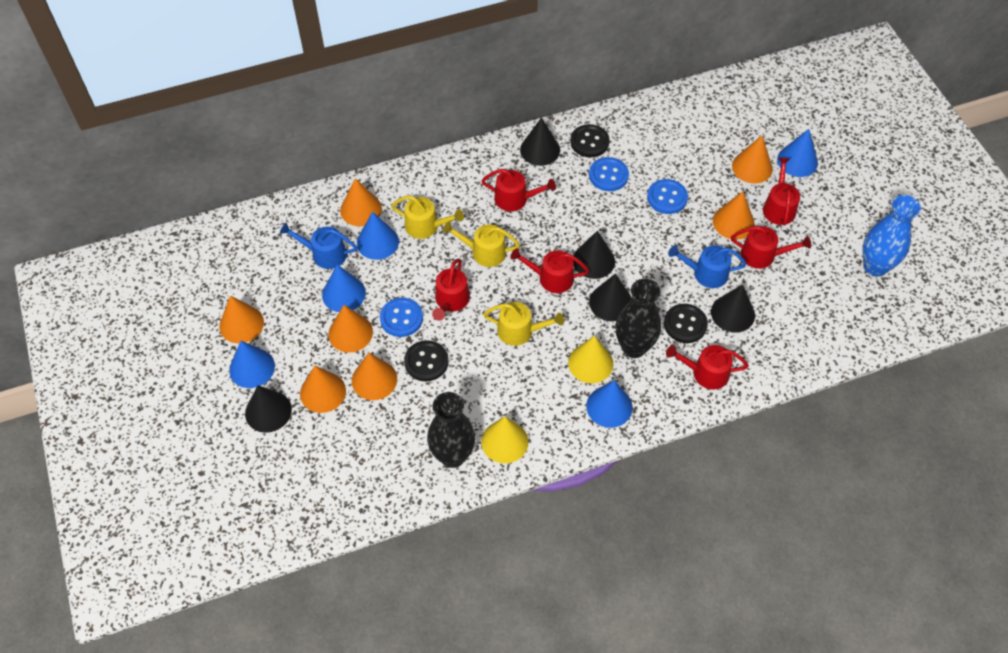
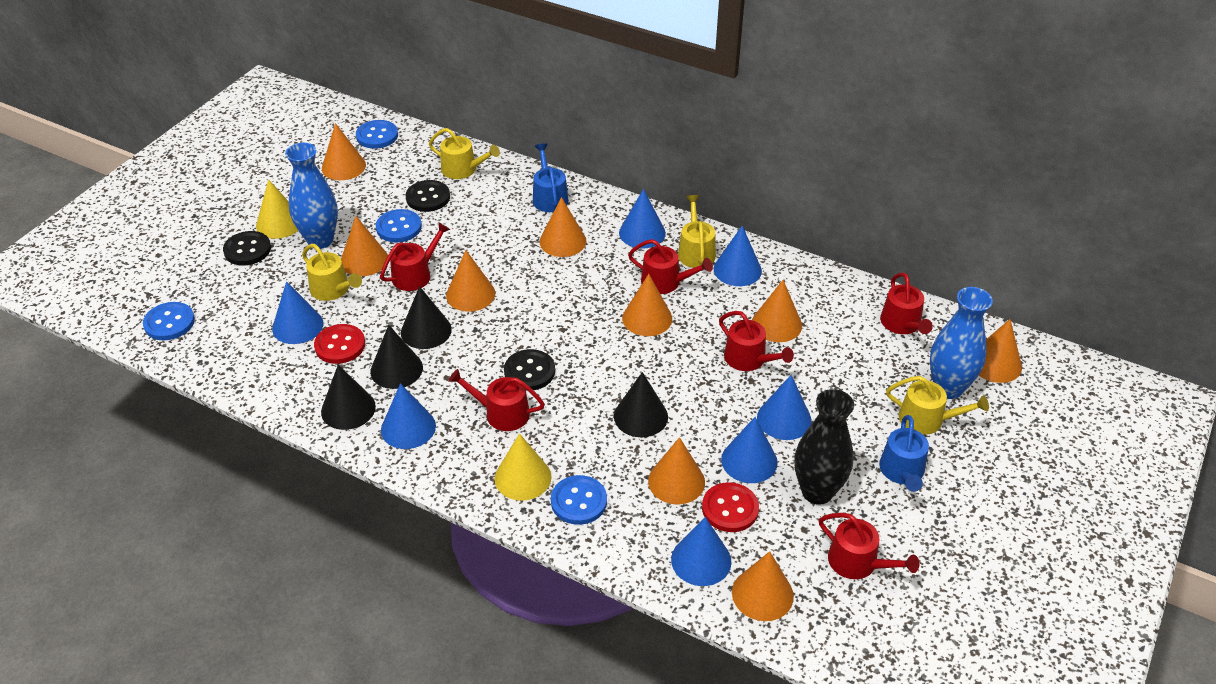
black cone: [245,385,292,433] [520,117,560,166] [573,231,615,279] [589,273,632,321] [711,285,755,333] = 5 -> [321,365,376,430] [370,325,423,389] [401,286,452,349] [614,372,668,437] = 4
black vase: [427,392,475,468] [615,279,661,358] = 2 -> [794,389,854,505] = 1
blue button: [380,298,423,337] [589,157,629,191] [647,179,688,214] = 3 -> [143,302,195,340] [356,120,398,149] [376,209,422,243] [551,475,607,525] = 4
blue cone: [229,341,275,388] [322,265,366,312] [357,212,399,260] [586,381,633,428] [777,129,818,177] = 5 -> [272,281,323,344] [381,383,436,449] [619,189,666,249] [671,517,732,586] [714,226,762,286] [721,417,778,483] [757,375,812,440] = 7
blue vase: [863,195,921,277] = 1 -> [285,143,338,249] [930,287,993,399] = 2
orange cone: [219,295,264,343] [300,366,346,413] [328,305,373,353] [340,178,382,226] [352,353,397,400] [713,192,755,240] [732,136,773,183] = 7 -> [322,123,366,180] [341,216,388,276] [446,250,495,312] [540,197,586,257] [622,274,672,336] [648,437,705,505] [732,551,794,621] [752,280,802,342] [979,319,1022,383] = 9
red button: none = 0 -> [314,324,365,364] [702,482,759,532] = 2
yellow watering can: [391,195,464,239] [442,222,520,267] [483,302,564,346] = 3 -> [302,244,362,301] [429,128,500,179] [678,195,716,268] [886,376,989,435] = 4

